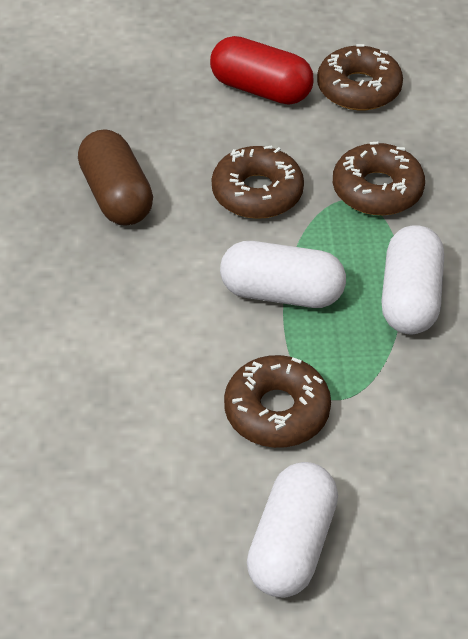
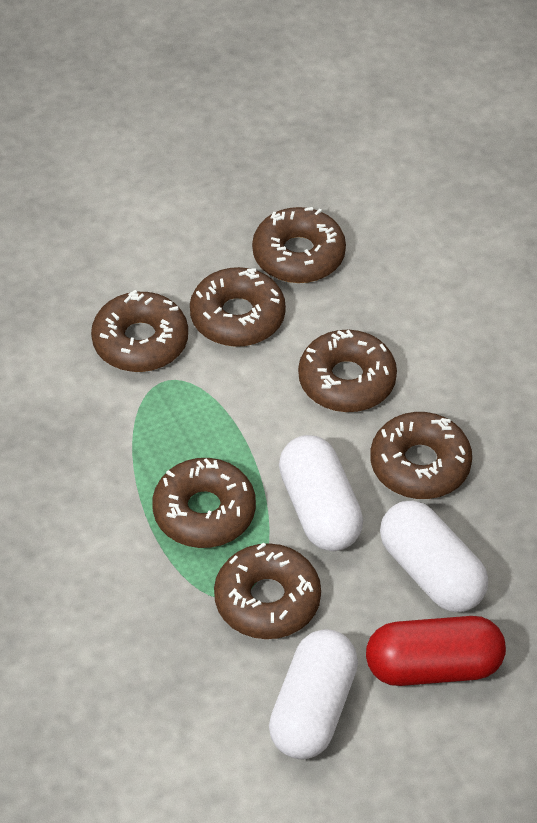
brown capsule: [78,129,153,226] = 1 -> none = 0
brown donut: [212,145,304,219] [224,355,331,448] [317,44,403,110] [333,142,425,215] = 4 -> [91,290,188,372] [152,458,256,548] [190,267,286,347] [214,542,321,639] [252,207,346,283] [298,330,397,412] [370,412,472,499] = 7

